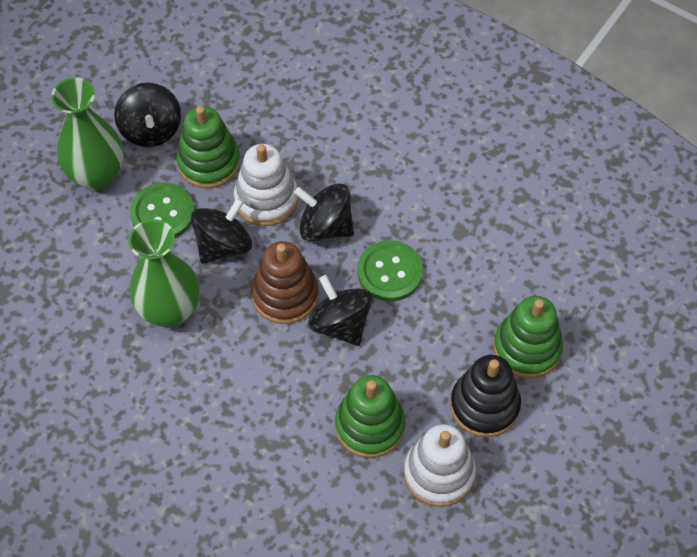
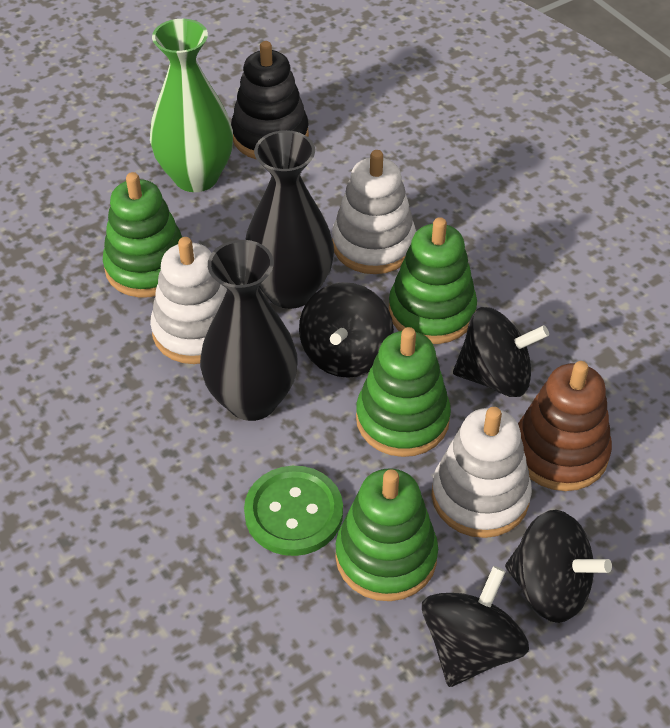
black vase: none = 0 -> [200,240,298,421] [245,130,334,309] = 2
green button: [130,182,195,238] [358,240,423,301] = 2 -> [244,466,343,556] = 1
green stacking toy: [176,106,240,188] [335,375,406,458] [494,296,563,378] = 3 -> [103,172,182,297] [335,468,438,601] [356,327,451,457] [389,217,477,344] = 4
green vase: [51,78,124,191] [128,219,200,328] = 2 -> [150,19,233,192] = 1
white stacking toy: [234,144,298,226] [404,424,476,507] = 2 -> [150,237,227,364] [332,150,416,274] [431,407,532,538] = 3

